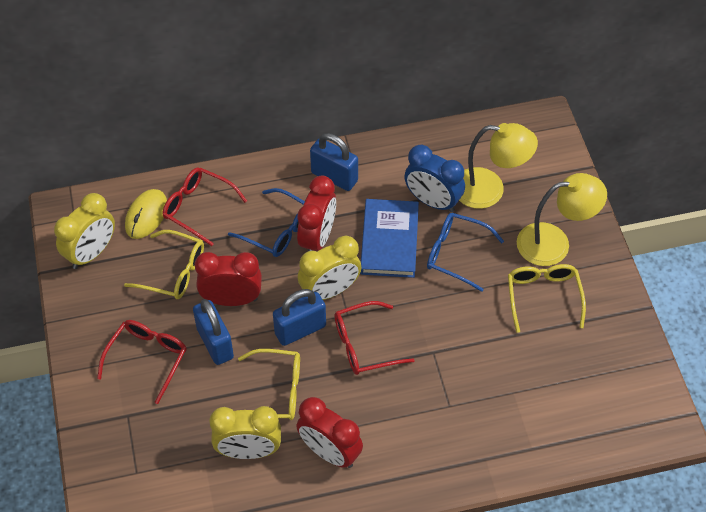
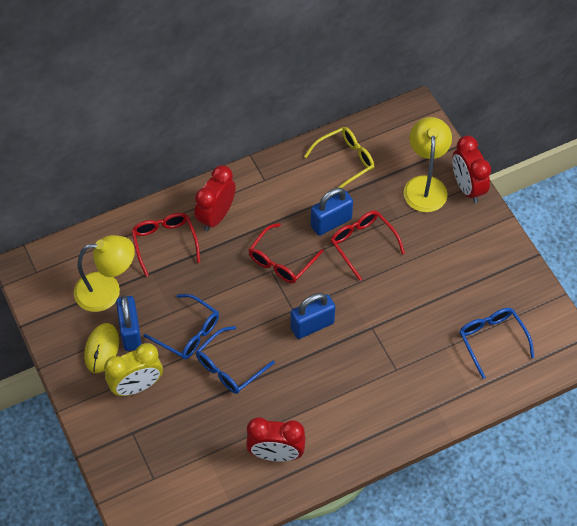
blue book: [360,199,419,278] = 1 -> none = 0
blue clock: [404,145,465,212] = 1 -> none = 0
blue glasses: [228,188,305,257] [427,213,504,292] = 2 -> [143,294,219,359] [196,326,275,394] [459,308,534,379] = 3
yellow clock: [54,193,115,269] [209,406,281,459] [298,236,361,300] = 3 -> [104,343,163,396] = 1
yellow glasses: [124,230,204,299] [238,349,300,420] [508,264,586,333] = 3 -> [304,127,374,188] = 1

